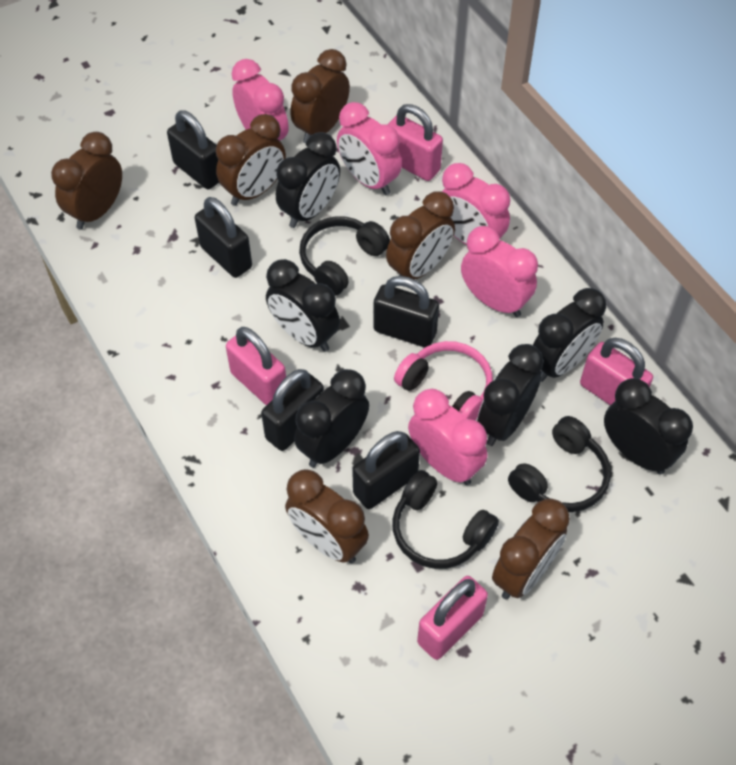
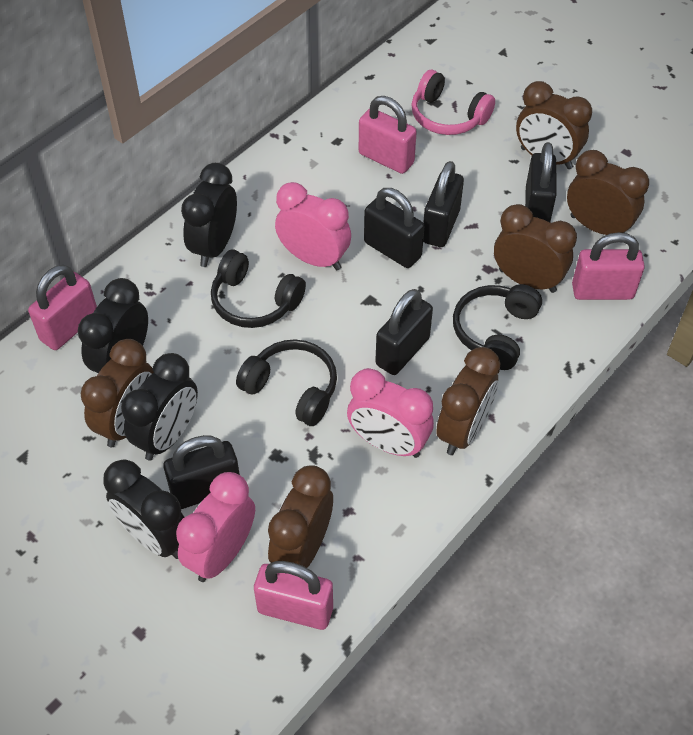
black clock: [266,259,340,352] [276,132,340,228] [294,369,369,468] [478,344,544,446] [533,288,606,382] [604,378,693,474] = 6 -> [78,278,148,373] [103,459,184,559] [121,353,198,461] [181,163,237,267] = 4
pink clock: [232,59,289,141] [337,102,402,195] [408,389,487,485] [442,163,510,245] [461,226,538,317] = 5 -> [176,472,255,582] [275,182,351,270] [347,368,434,458] = 3

